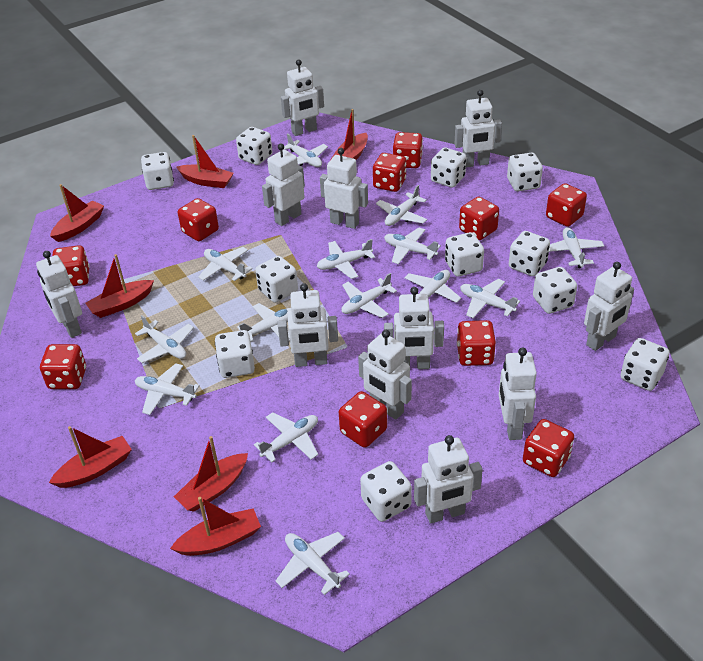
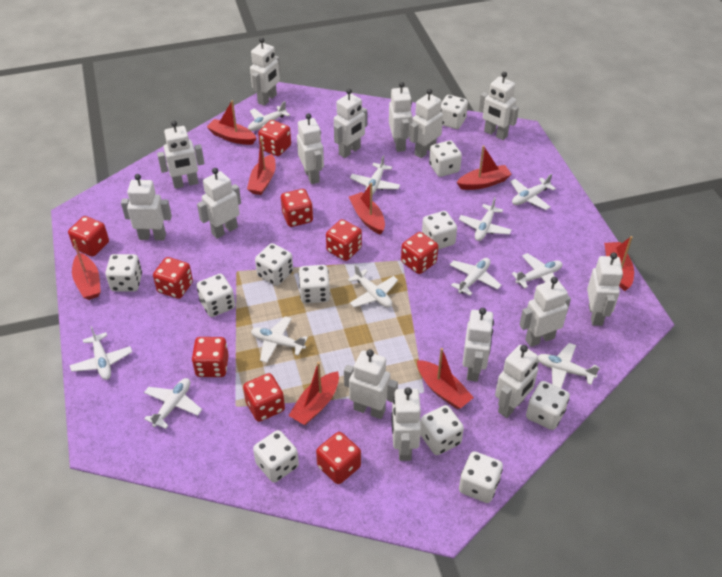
red boat: [49,426,132,488] [50,184,104,242] [86,254,154,318] [170,497,261,556] [174,436,248,512] [176,135,234,188] [330,109,368,160] = 7 -> [72,239,101,300] [207,100,257,145] [247,138,276,195] [288,362,339,425] [349,183,385,235] [417,348,474,409] [456,145,512,190] [604,236,634,291] = 8
red dice: [40,344,86,389] [53,245,90,286] [178,198,219,241] [339,391,387,448] [373,153,406,192] [393,132,423,168] [457,320,496,366] [459,196,499,240] [523,419,574,477] [546,183,587,227] = 10 -> [68,216,109,257] [153,257,193,299] [192,337,229,377] [243,373,285,422] [258,120,291,156] [281,189,313,227] [316,432,361,484] [326,219,362,261] [401,232,438,274] = 9
white plane: [135,315,194,363] [135,363,200,415] [198,247,253,281] [237,303,291,342] [254,412,318,462] [275,532,350,595] [283,133,328,167] [317,239,375,279] [341,273,397,318] [376,185,427,226] [384,228,441,264] [404,270,461,303] [460,279,520,318] [549,227,604,268] = 14 -> [70,326,132,380] [144,378,202,429] [248,101,290,131] [251,316,308,363] [348,264,398,308] [350,155,400,195] [450,258,501,296] [459,197,512,241] [510,174,556,210] [512,253,562,289] [538,343,600,388] = 11
white robot: [36,251,82,338] [262,143,305,226] [278,283,338,367] [281,60,324,136] [320,148,368,229] [358,330,412,419] [384,287,444,369] [414,435,483,524] [455,90,502,167] [499,347,537,440] [584,262,634,351] = 11 -> [121,174,172,240] [157,121,205,189] [197,168,241,239] [250,37,280,106] [297,113,324,184] [334,89,367,158] [344,349,398,419] [389,82,412,152] [391,387,421,461] [409,89,443,158] [463,308,494,382] [479,72,519,140] [495,345,539,418] [519,277,571,347] [587,252,623,326] = 15

